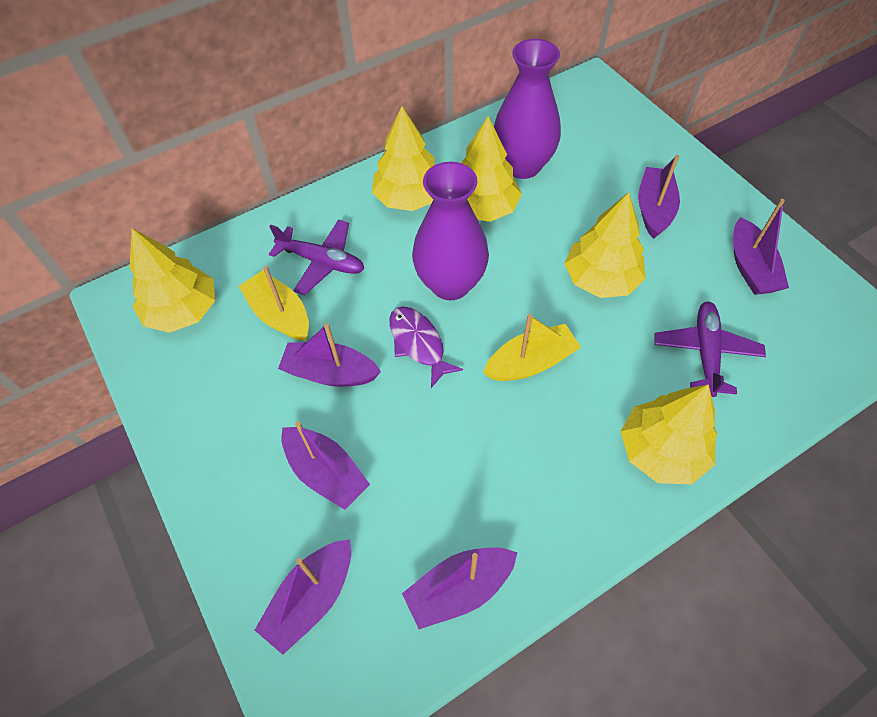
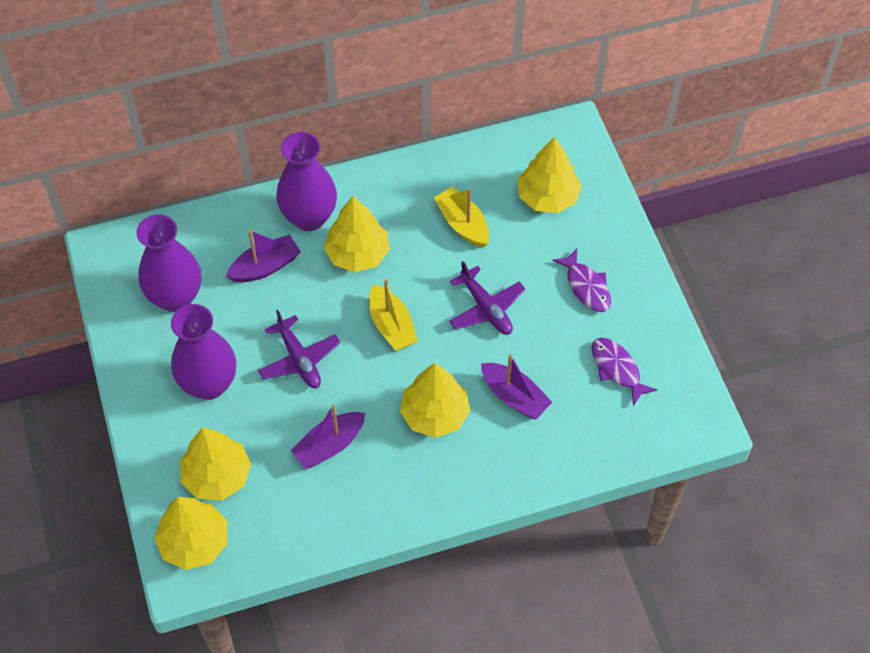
purple boat: [255,539,351,655] [278,323,381,387] [281,421,370,510] [402,547,518,629] [638,155,680,239] [733,199,789,295] = 6 -> [226,230,301,283] [290,404,365,469] [481,354,552,419] = 3
purple fish: [389,306,463,388] = 1 -> [552,249,611,312] [592,338,657,406] = 2
purple vase: [412,162,489,300] [494,39,561,179] = 2 -> [136,214,202,312] [171,304,236,400] [276,132,337,231] = 3

